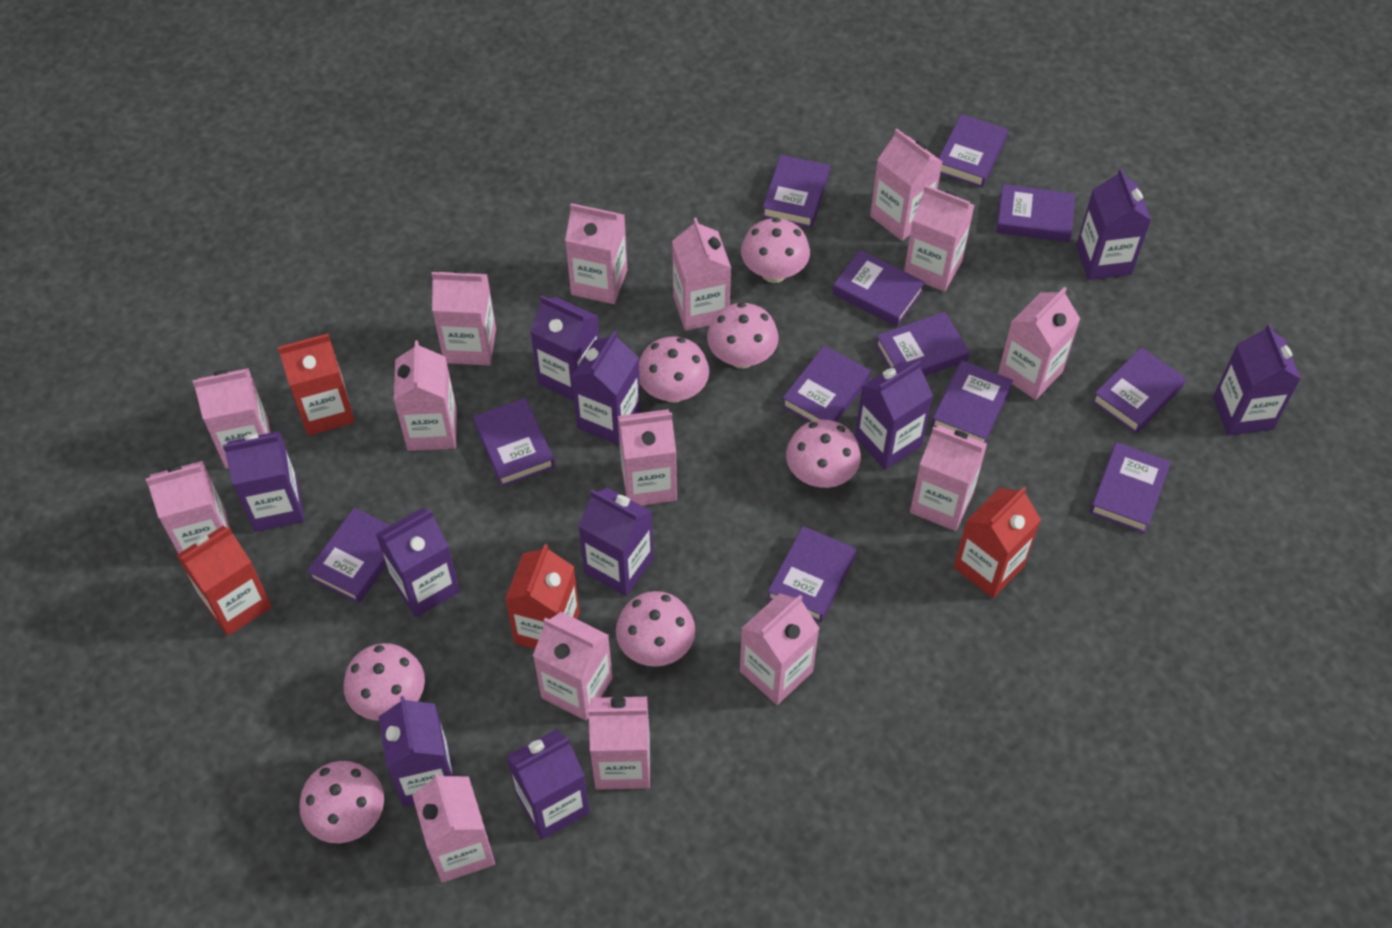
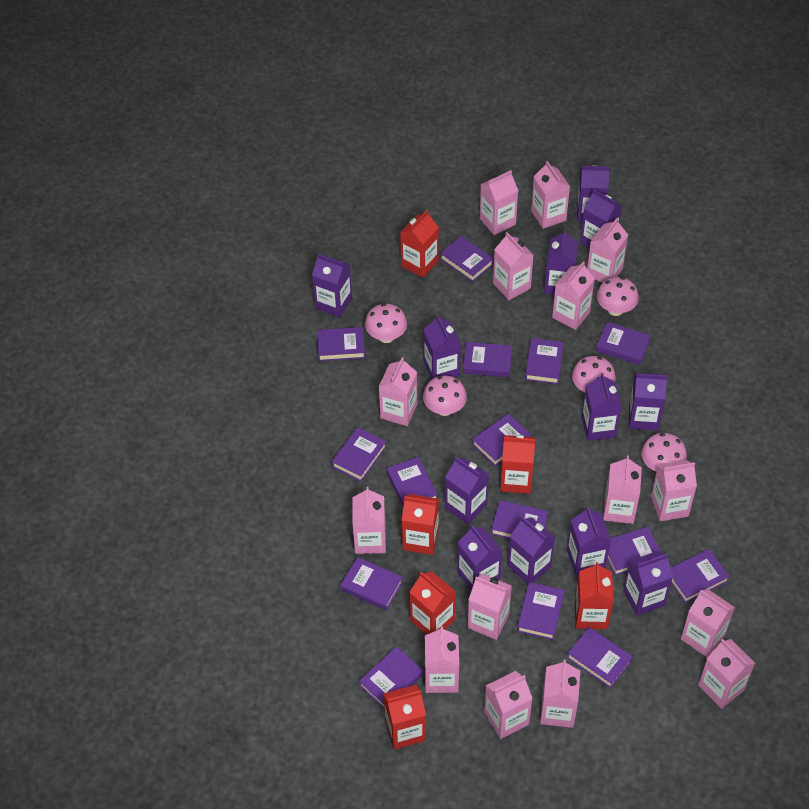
pink mushroom: [300,761,384,843] [344,643,425,721] [616,591,695,667] [639,336,709,403] [707,302,779,369] [741,218,810,283] [786,420,861,488] = 7 -> [365,303,407,343] [423,375,467,416] [572,356,616,392] [597,277,639,316] [641,433,687,472] = 5
purple book: [307,508,390,603] [473,398,555,486] [762,155,830,228] [767,526,856,623] [782,345,871,422] [833,250,925,327] [875,312,970,376] [931,360,1013,443] [939,114,1008,188] [996,184,1075,242] [1089,442,1171,533] [1092,347,1186,434] = 12 -> [317,327,365,361] [332,427,387,481] [340,557,403,610] [359,646,423,708] [387,457,438,507] [440,236,494,282] [463,342,512,377] [472,414,531,466] [491,500,548,539] [517,582,565,640] [525,338,564,384] [567,627,633,688] [596,322,651,365] [607,527,661,576] [670,549,730,603] = 15
purple carton: [223,431,304,532] [376,508,460,617] [379,696,454,806] [506,729,590,839] [530,295,599,401] [572,331,641,445] [578,487,653,596] [855,360,933,470] [1076,168,1151,280] [1213,324,1301,436] = 10 -> [312,254,352,317] [423,315,461,380] [445,457,489,524] [457,525,503,591] [508,517,555,584] [544,229,578,295] [567,506,611,576] [577,166,610,222] [580,189,622,248] [582,373,622,441] [623,551,673,616] [629,373,667,431] = 12
red carton: [177,526,272,636] [278,334,355,436] [505,544,580,649] [954,487,1041,598] = 4 -> [384,685,426,750] [400,210,439,278] [402,494,439,555] [410,572,456,635] [500,435,535,494] [575,562,614,629] = 6

